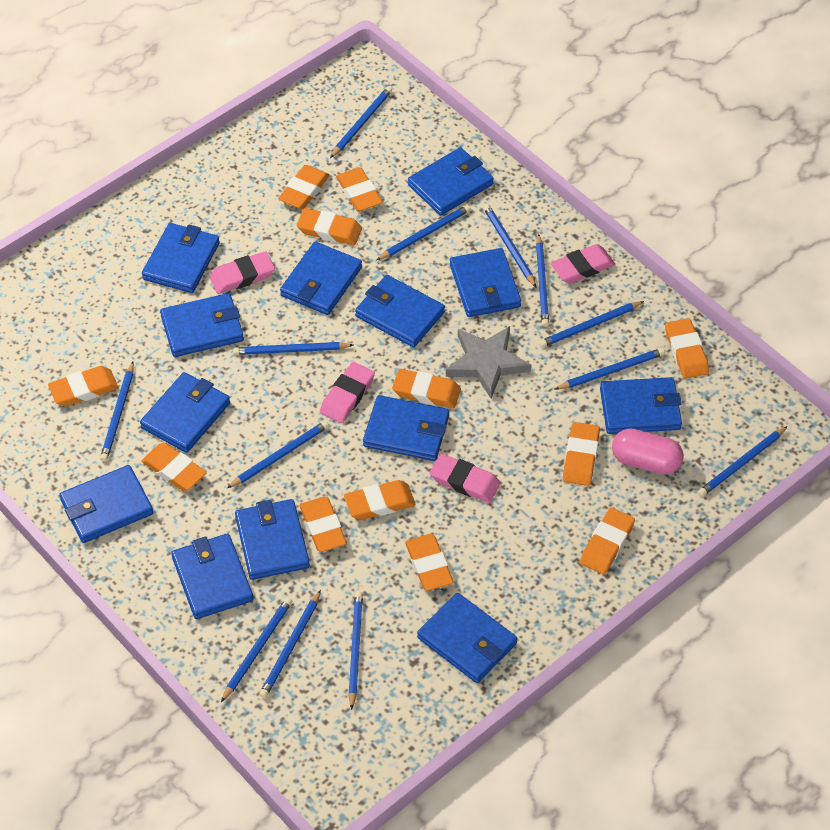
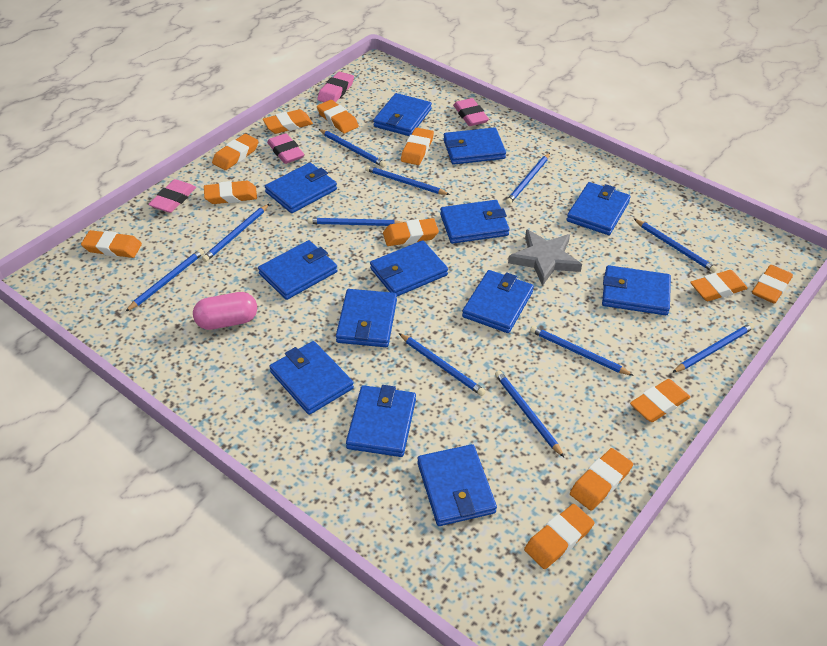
blue pencil: [100,362,134,462] [221,597,292,702] [227,421,329,488] [233,342,354,355] [259,590,321,698] [330,86,392,158] [348,591,363,710] [376,205,471,260] [483,204,536,287] [536,234,549,327] [539,301,644,347] [555,348,665,389] [698,426,788,497] = 13 -> [125,249,204,312] [202,204,269,262] [308,218,403,226] [319,129,386,167] [365,165,450,195] [399,333,486,396] [495,370,564,457] [506,153,550,205] [530,326,634,376] [634,219,717,273] [672,323,754,373] = 11

